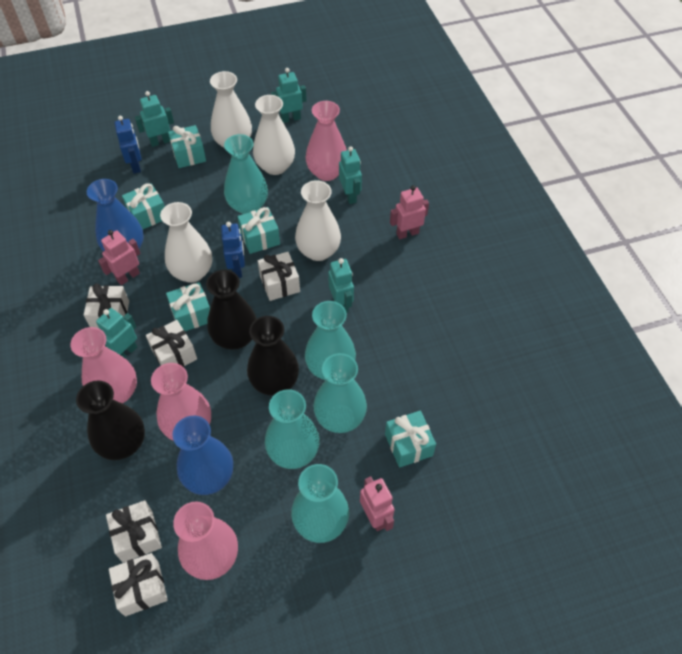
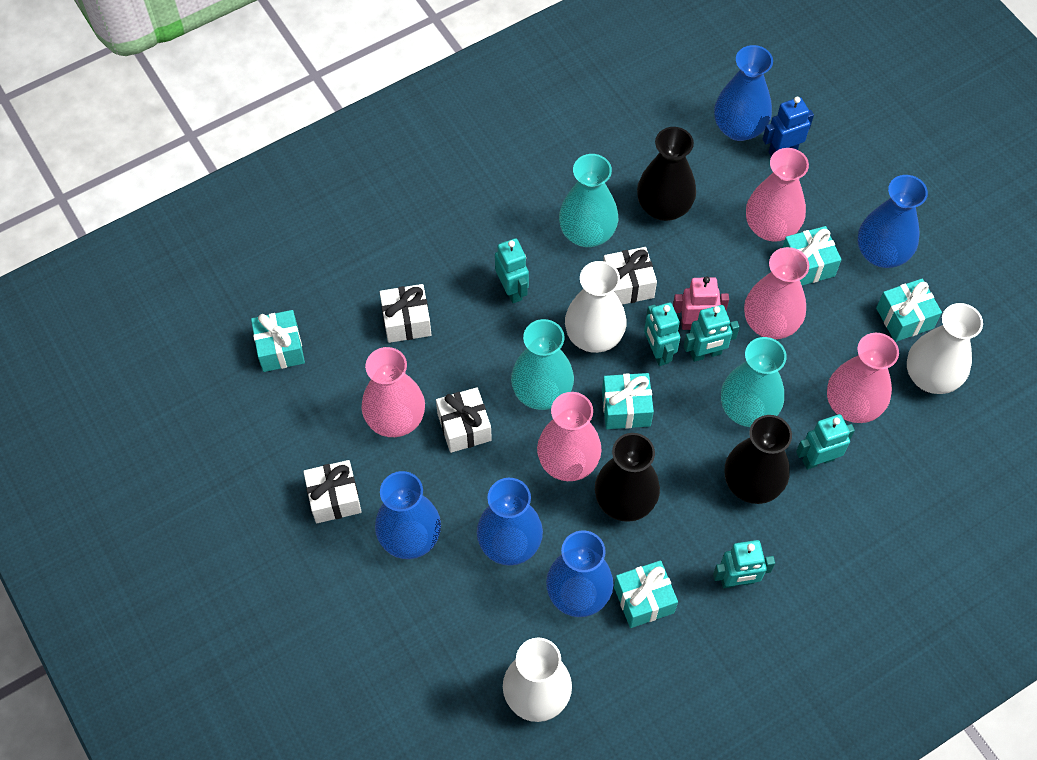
blue robot: [114,116,141,174] [221,222,245,278] = 2 -> [763,97,814,156] = 1
blue vase: [87,179,144,251] [172,416,233,495] = 2 -> [375,471,441,559] [477,478,543,566] [546,530,613,617] [714,45,773,141] [858,175,928,268] = 5
pink robot: [98,230,141,285] [360,476,395,531] [390,185,429,239] = 3 -> [673,276,729,330] = 1
pink vase: [70,327,137,403] [151,363,211,441] [173,501,238,580] [306,101,347,181] = 4 -> [361,347,425,437] [537,392,602,481] [744,247,809,339] [746,148,809,242] [827,333,899,423] = 5
turquoise vase: [224,134,268,214] [265,389,320,469] [291,464,349,543] [305,301,356,380] [313,353,367,433] = 5 -> [511,319,574,410] [559,154,618,247] [721,337,787,427] = 3
white gift: [84,283,129,328] [106,500,162,563] [109,553,168,616] [146,320,197,367] [258,252,300,301] = 5 -> [303,460,362,523] [380,284,431,343] [436,387,492,453] [603,247,657,305] = 4
white vase: [160,202,212,283] [210,71,252,148] [253,95,295,175] [295,180,341,261] = 4 -> [503,638,572,722] [565,261,627,353] [907,303,983,394] = 3

